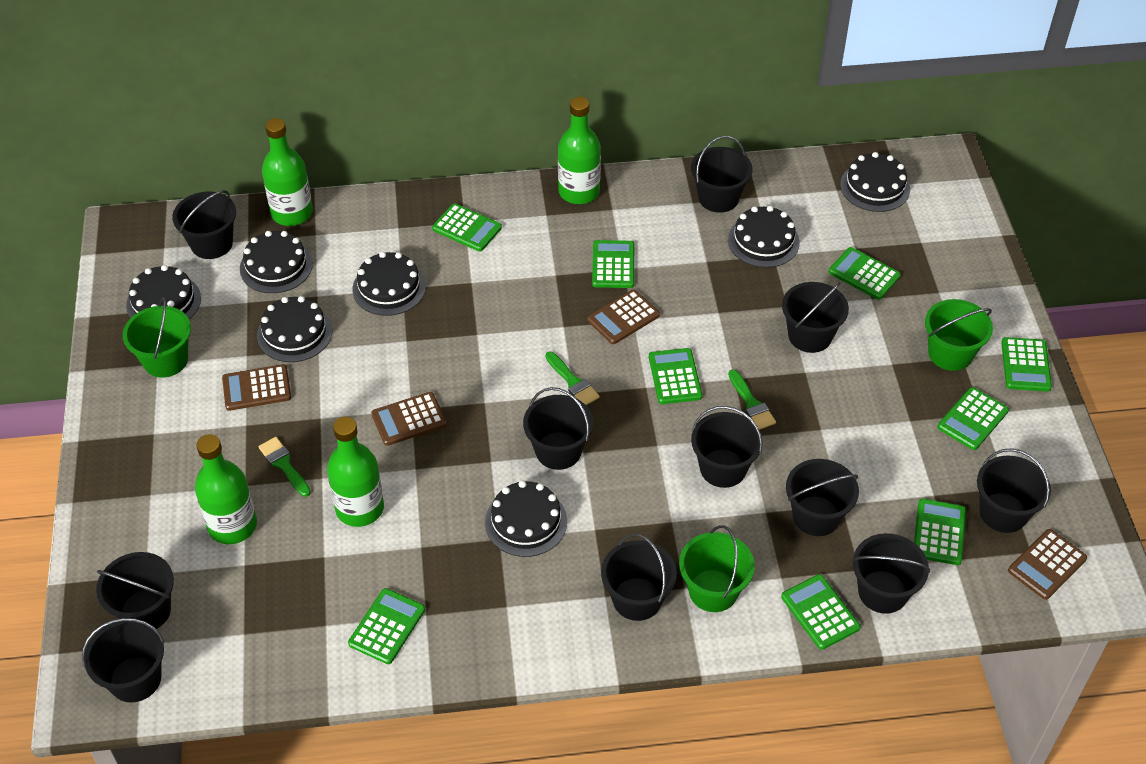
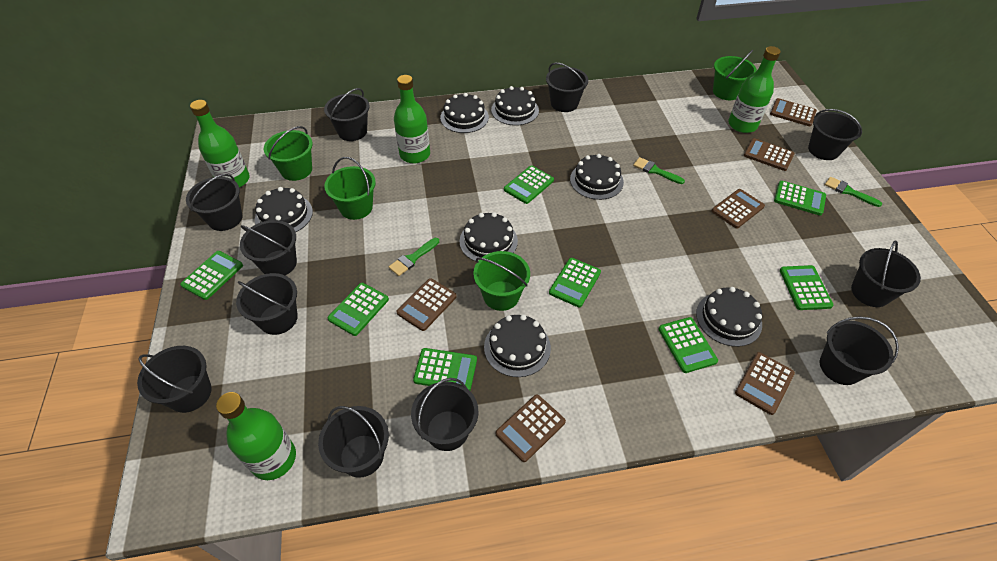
brown calculator: [222,364,291,411] [371,392,447,446] [587,289,660,344] [1008,529,1087,600] = 4 -> [396,278,457,331] [496,395,566,462] [712,189,765,228] [735,352,795,415] [744,138,795,171] [770,98,817,126] = 6
green bucket: [123,297,191,378] [679,525,755,612] [925,299,993,371] = 3 -> [264,126,313,181] [324,157,376,220] [473,251,530,311] [713,50,757,100] = 4
green calculator: [348,588,425,664] [432,203,502,252] [592,240,634,288] [649,348,702,404] [781,574,861,650] [829,247,901,300] [914,499,966,565] [937,387,1009,450] [1001,337,1052,392] = 9 -> [180,251,243,300] [328,283,389,336] [413,348,477,390] [504,165,554,204] [549,258,601,307] [658,317,718,373] [774,181,826,215] [780,265,833,310] = 8

